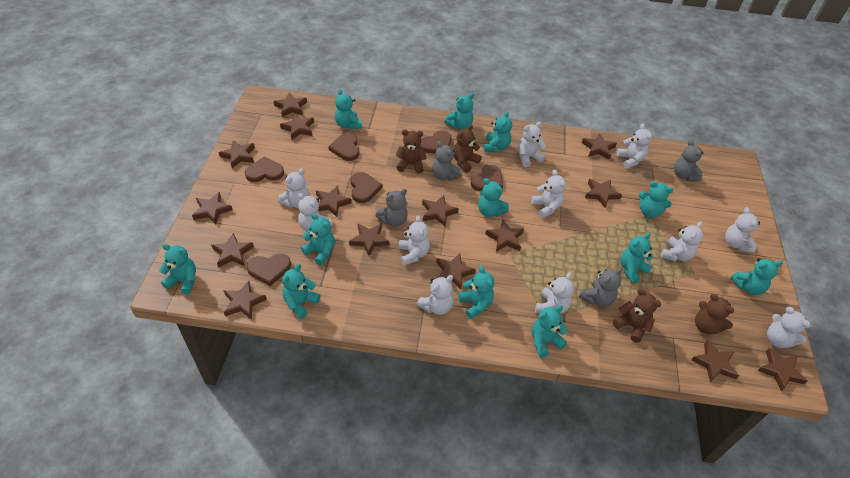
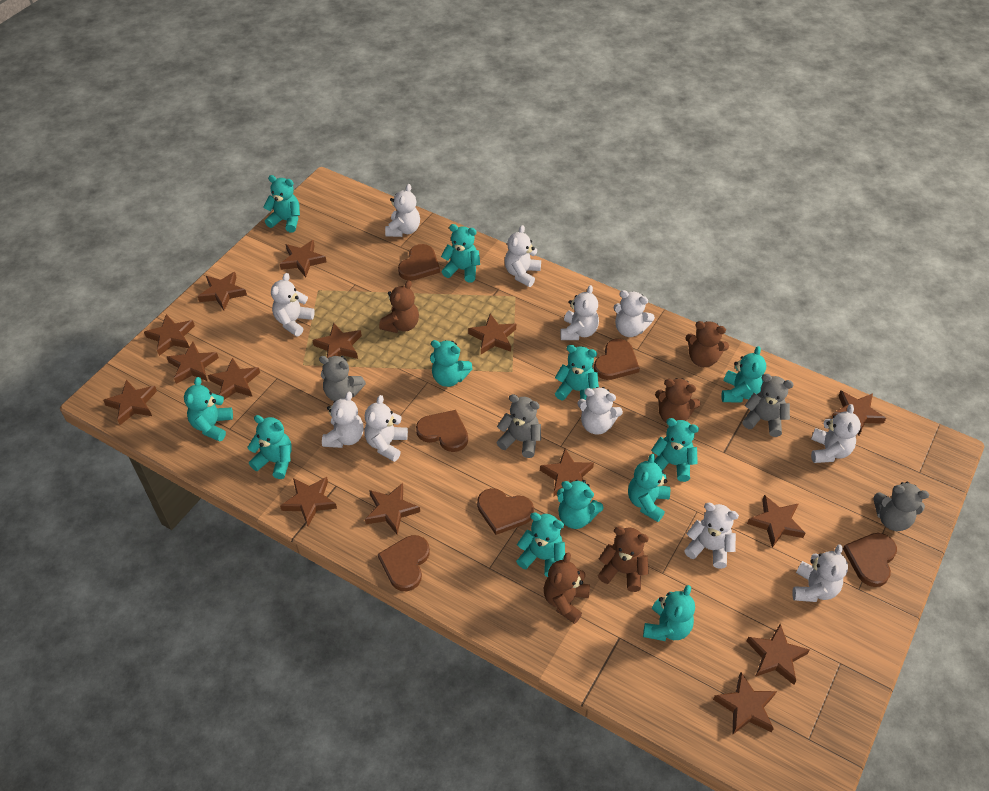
brown teddy bear: [395,130,427,174] [453,125,482,172] [613,288,661,343] [695,294,734,335] = 4 -> [379,280,419,333] [544,552,590,624] [598,527,649,592] [655,378,701,422] [685,321,729,367] = 5

